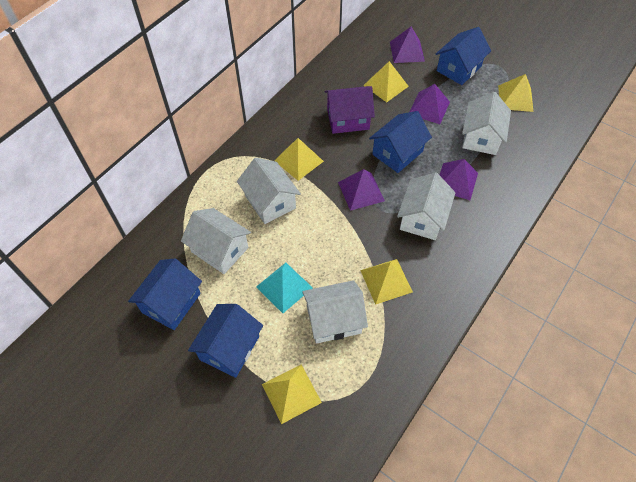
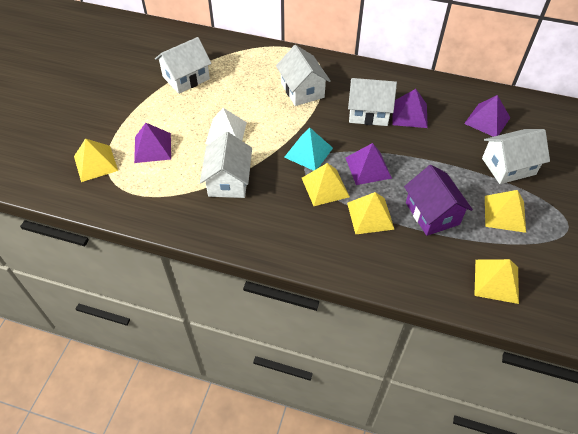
blue house: [128,259,202,330] [188,304,263,378] [369,111,432,173] [436,27,491,85] = 4 -> none = 0
white pyramid: none = 0 -> [205,108,247,144] = 1

